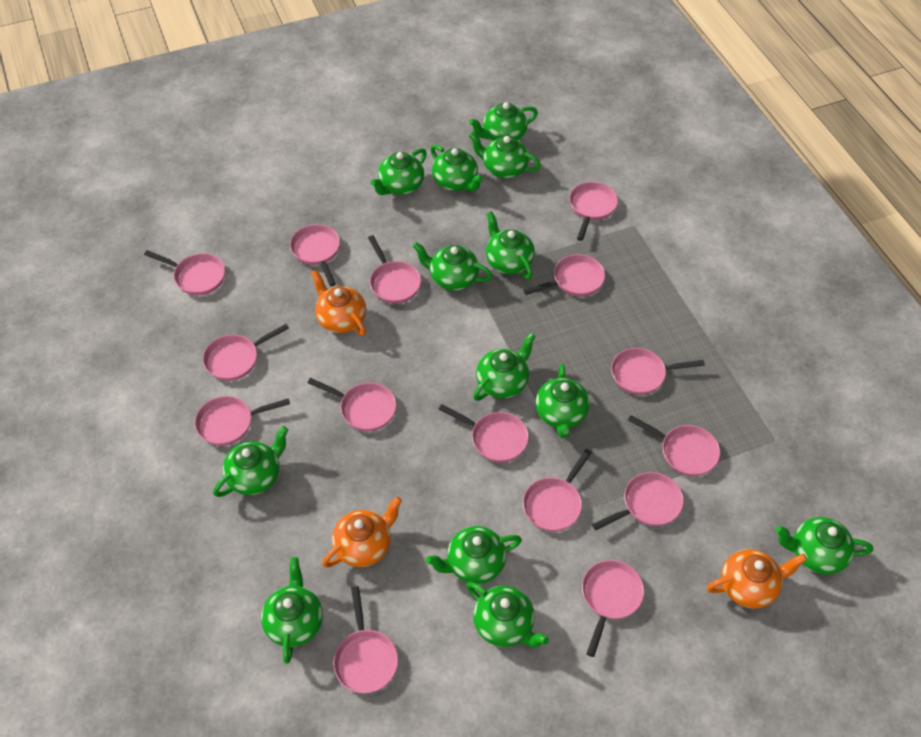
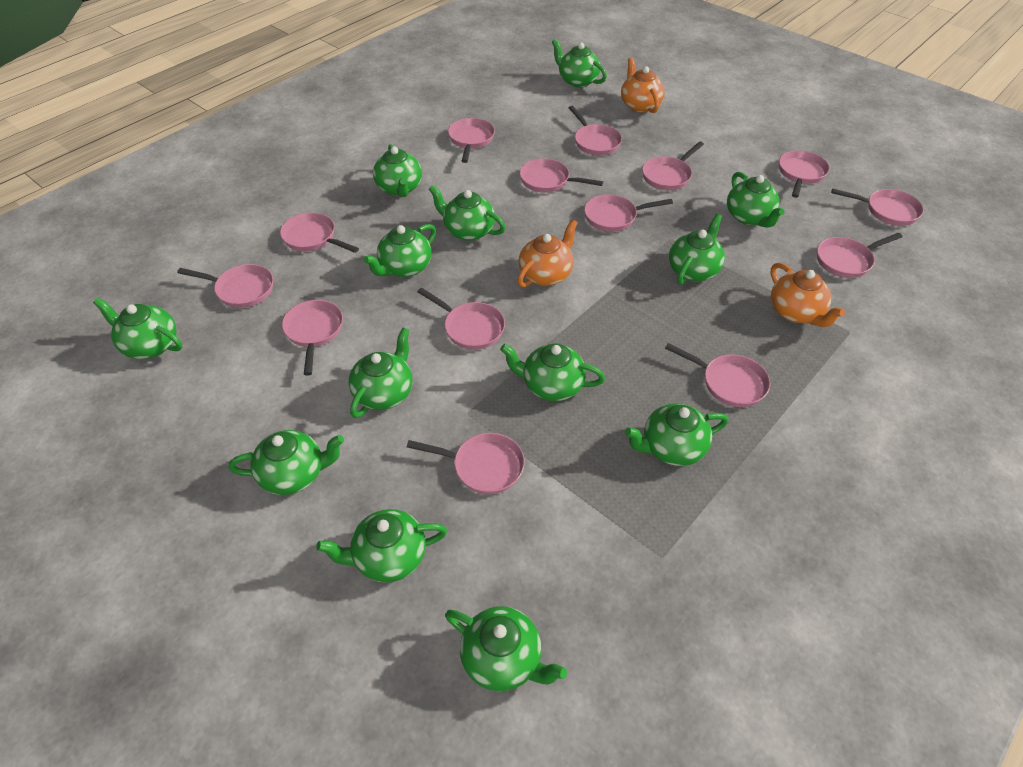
pink pan: [144,250,225,295] [195,396,290,446] [203,324,289,381] [290,224,340,286] [307,378,396,431] [333,586,398,693] [368,235,421,304] [438,404,529,463] [523,254,605,296] [523,449,592,532] [569,182,618,241] [582,560,644,657] [592,472,684,530] [611,348,705,395] [628,415,720,476] = 15 -> [177,264,273,308] [280,212,359,253] [282,300,343,376] [407,433,525,494] [417,288,505,350] [448,118,495,163] [520,158,603,193] [569,106,622,155] [584,194,673,232] [642,141,704,190] [665,343,770,407] [779,150,830,198] [817,233,902,278] [831,188,924,226] = 14

